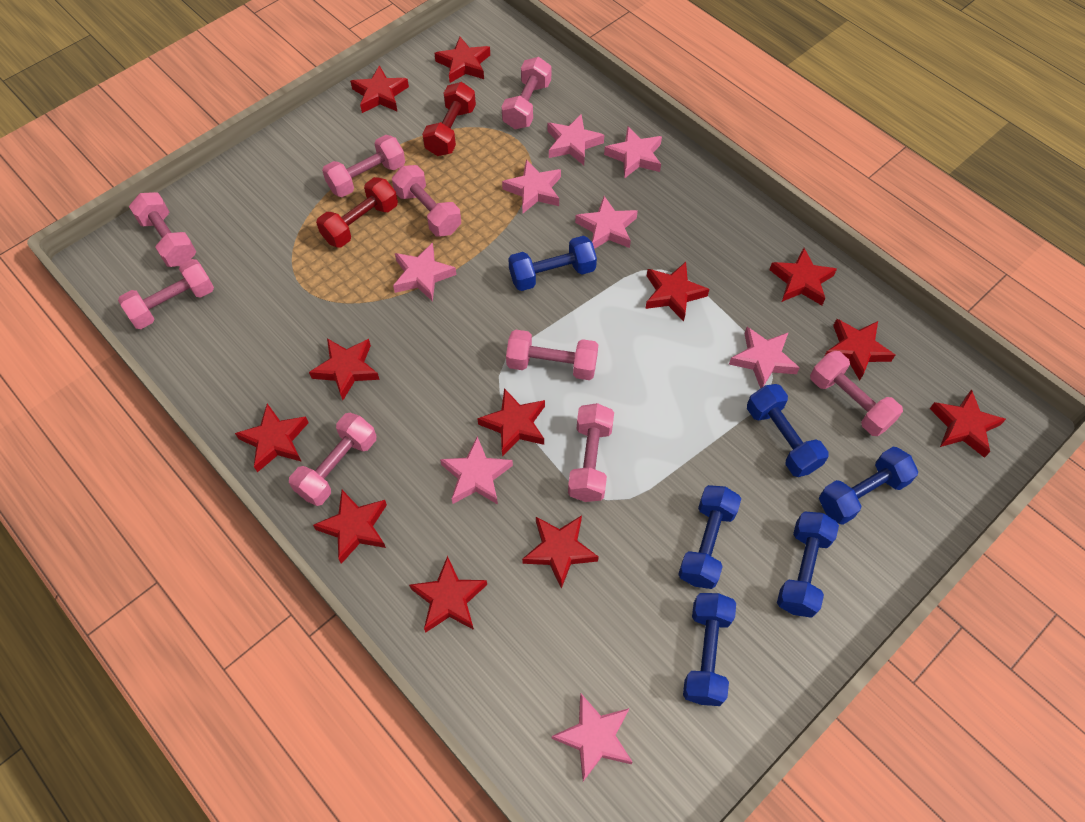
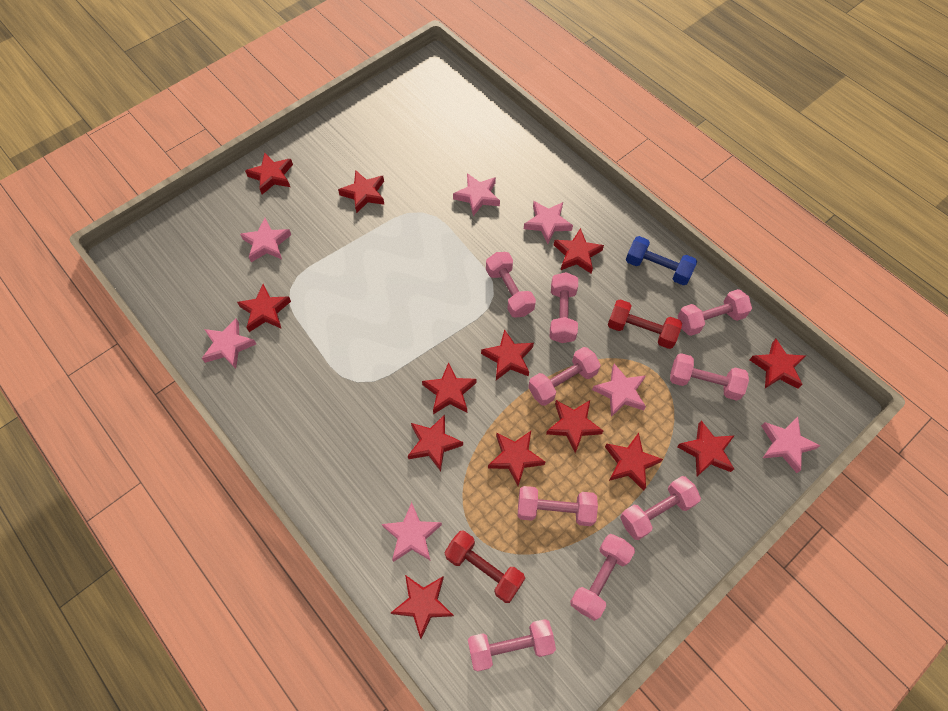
blue dumbbell: [508,236,597,291] [678,485,741,589] [683,593,736,706] [747,384,829,477] [777,511,839,618] [819,447,918,525] = 6 -> [626,236,697,285] = 1
pink star: [393,242,456,302] [440,436,513,504] [502,160,561,213] [547,114,604,165] [552,694,633,781] [575,196,638,249] [604,126,662,179] [729,327,800,389] = 8 -> [202,318,256,369] [240,218,291,262] [382,502,442,562] [453,173,500,216] [524,201,573,244] [592,364,646,417] [761,417,820,473] = 7
red star: [235,404,309,472] [309,338,380,400] [313,490,387,564] [350,65,409,113] [409,556,487,633] [434,37,490,83] [477,388,545,456] [522,515,599,589] [645,262,709,322] [769,248,837,305] [825,319,895,381] [930,389,1006,458] = 12 -> [237,284,291,332] [245,153,293,195] [338,170,385,213] [391,575,454,639] [408,414,463,471] [422,362,476,414] [481,329,534,380] [488,431,545,486] [546,400,603,453] [554,228,604,273] [605,433,663,491] [677,420,734,477] [750,339,806,389] = 13

